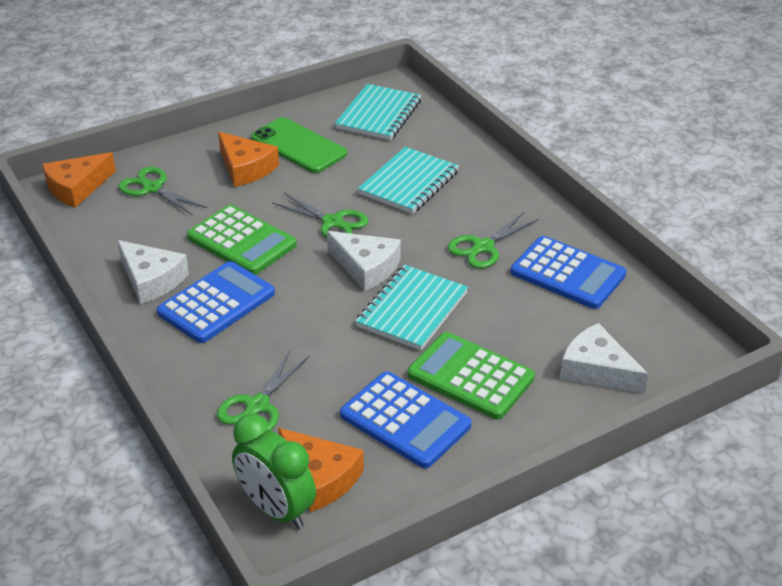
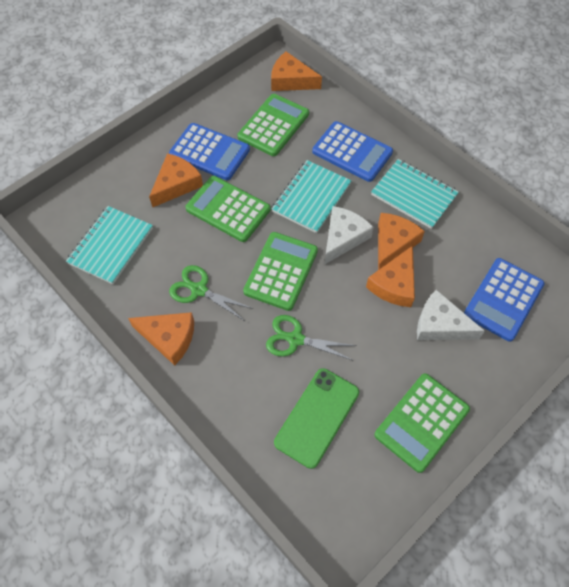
green calculator: [187,205,297,275] [408,332,535,419] = 2 -> [186,176,270,242] [238,94,309,156] [243,232,318,311] [374,373,470,473] = 4
green clock: [232,414,316,529] = 1 -> none = 0
green scissors: [118,167,207,216] [217,351,309,430] [272,193,369,238] [448,212,538,269] = 4 -> [169,265,253,321] [266,315,357,360] = 2
orange cheese: [42,152,116,208] [218,132,279,187] [278,428,364,512] = 3 -> [128,312,194,365] [149,153,203,207] [271,51,322,91] [366,246,415,307] [378,213,425,270] = 5
white cheese: [117,240,189,304] [327,231,401,291] [560,323,648,394] = 3 -> [324,206,374,265] [417,290,485,340] = 2

